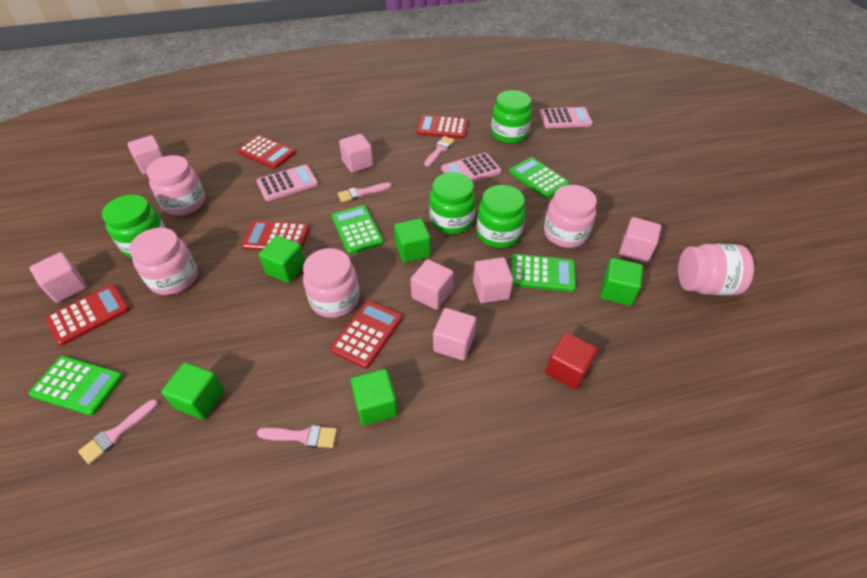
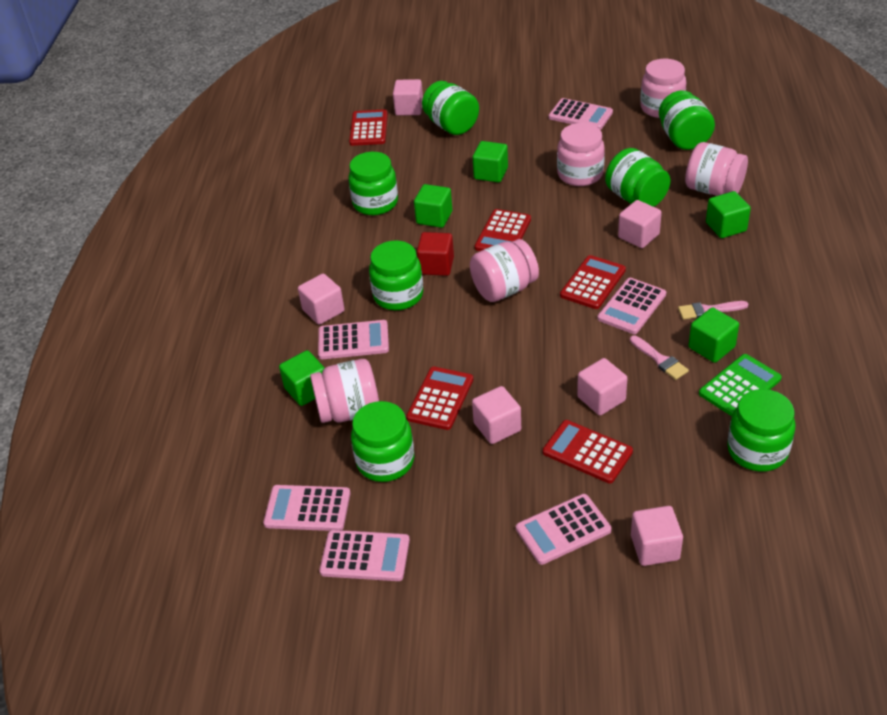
green calculator: [29,356,123,416] [331,205,384,254] [509,157,569,198] [511,254,576,292] = 4 -> [699,354,782,416] = 1
green jar: [102,195,166,258] [430,172,476,234] [477,185,526,248] [491,90,532,144] = 4 -> [348,152,398,215] [351,401,414,482] [369,241,423,310] [422,81,479,135] [605,148,670,207] [659,90,715,150] [727,389,795,472] = 7
pink brush: [78,400,158,464] [257,425,337,448] [338,182,391,202] [424,136,455,167] = 4 -> [630,335,689,380] [678,301,748,320] = 2
pink calculator: [256,164,318,201] [441,153,501,182] [540,107,593,128] = 3 -> [263,485,351,531] [318,320,389,359] [319,530,410,581] [516,494,612,565] [549,98,613,130] [597,278,666,334] = 6
pink cube: [30,252,87,303] [127,135,164,175] [339,134,373,173] [411,259,453,310] [433,308,476,360] [473,257,513,303] [619,217,661,263] = 7 -> [298,273,345,325] [393,79,423,116] [472,386,521,444] [577,358,628,416] [618,200,662,248] [631,506,683,566] = 6

